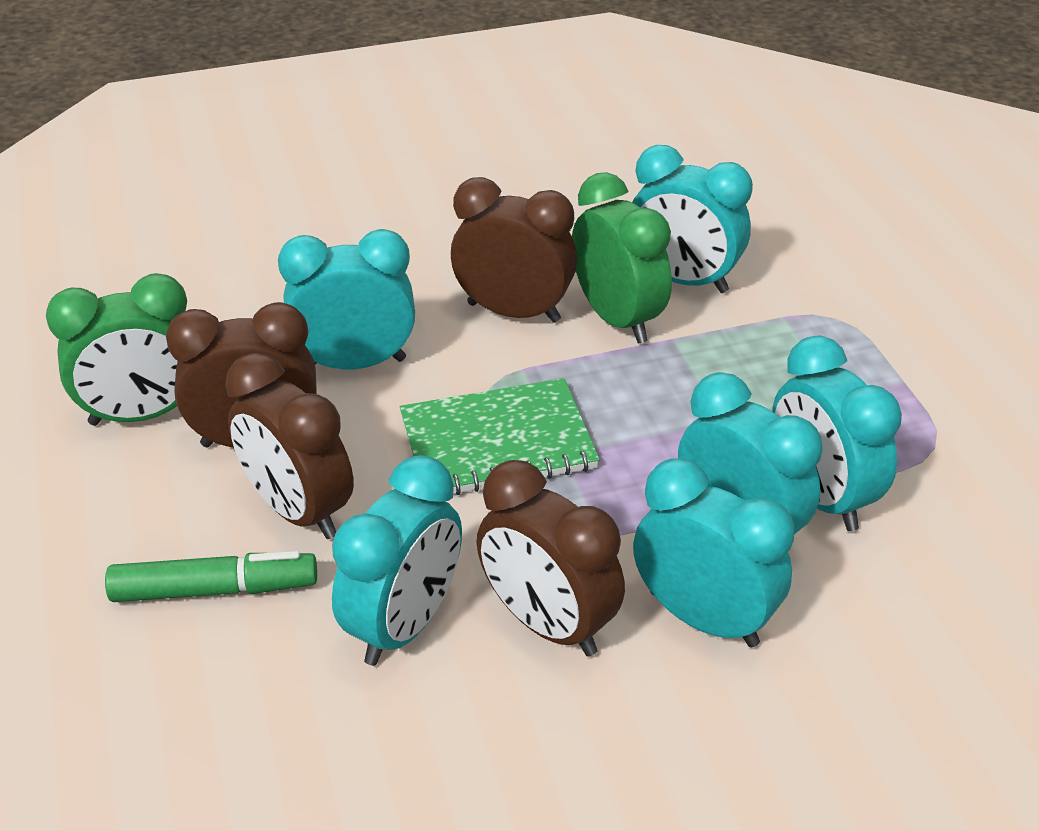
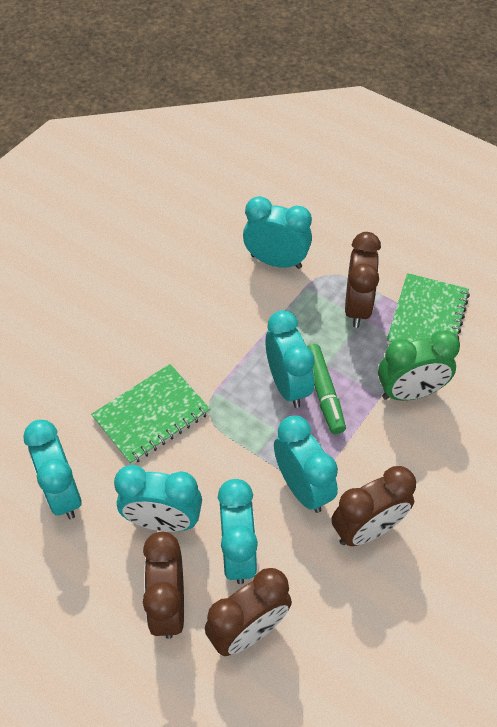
green clock: [46,273,187,426] [572,172,672,343] = 2 -> [378,330,460,401] = 1
green notebook: [400,378,600,495] = 1 -> [91,364,210,465] [387,273,470,344] = 2

